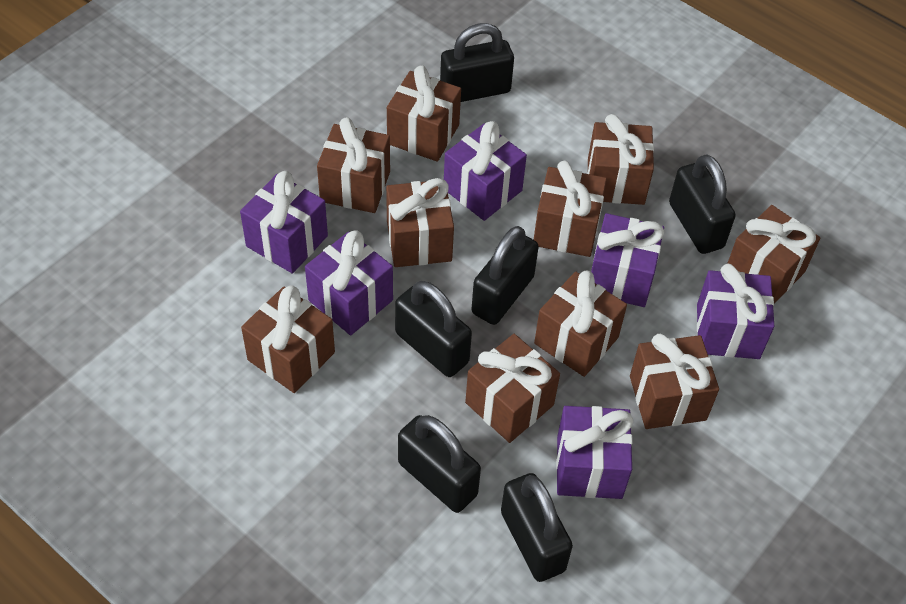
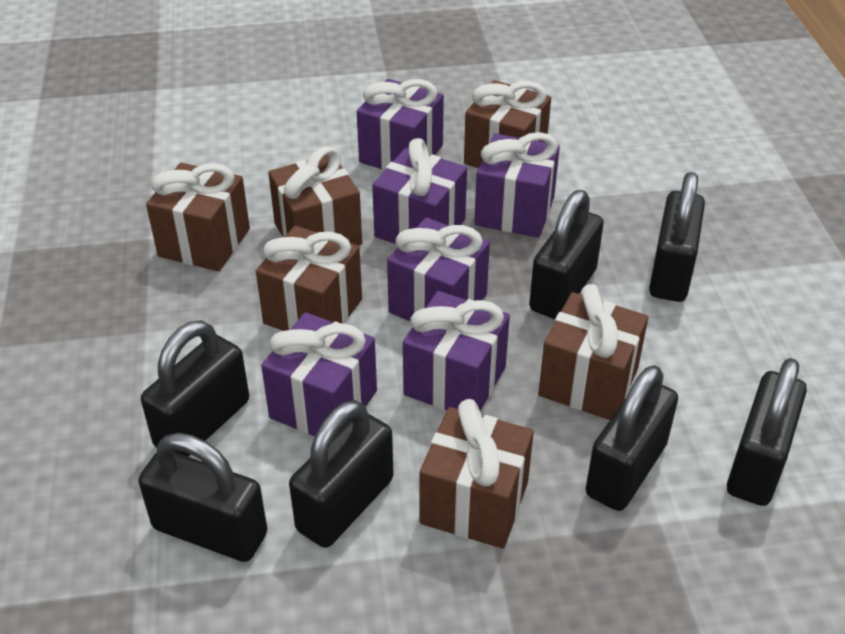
black padlock: [395,281,472,377] [398,415,481,513] [440,23,514,102] [472,226,539,325] [501,473,573,582] [669,154,736,254] = 6 -> [138,433,267,562] [141,320,249,456] [289,400,394,548] [529,190,604,319] [586,365,678,511] [649,172,705,302] [727,358,807,506] = 7
brown gift: [241,285,335,393] [317,117,390,213] [386,178,454,267] [387,65,461,162] [465,334,560,443] [534,161,607,257] [534,270,627,377] [588,114,654,205] [630,333,719,429] [727,205,820,303] = 10 -> [146,163,250,271] [256,226,362,331] [268,146,362,246] [419,399,534,548] [464,80,551,168] [538,284,648,420] = 6

